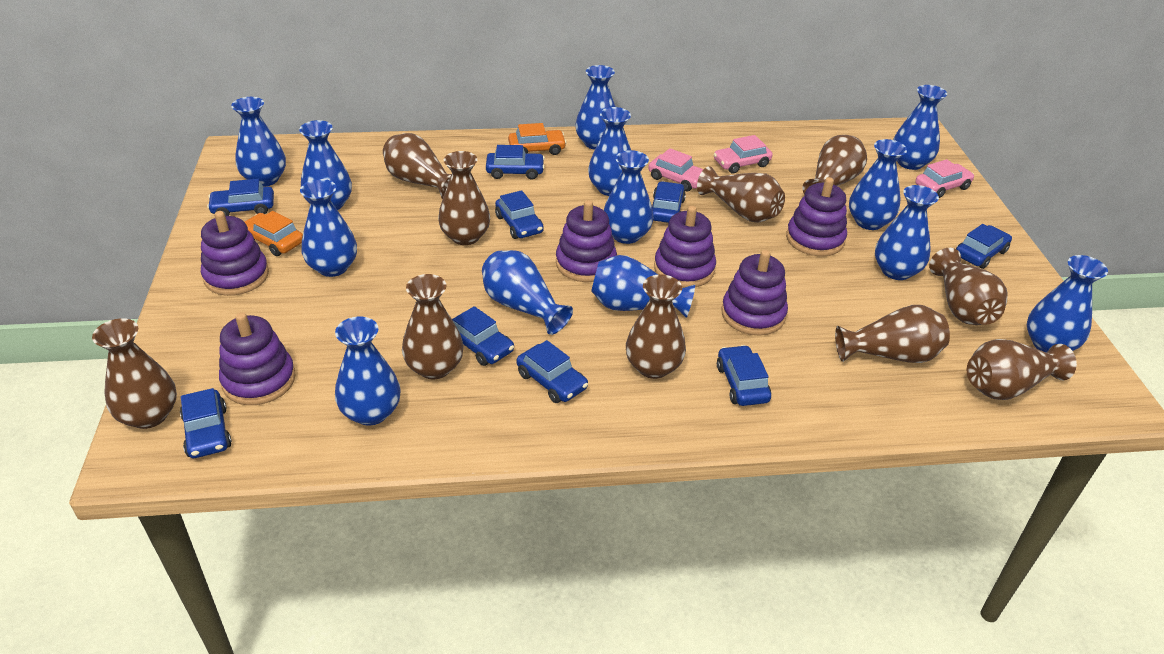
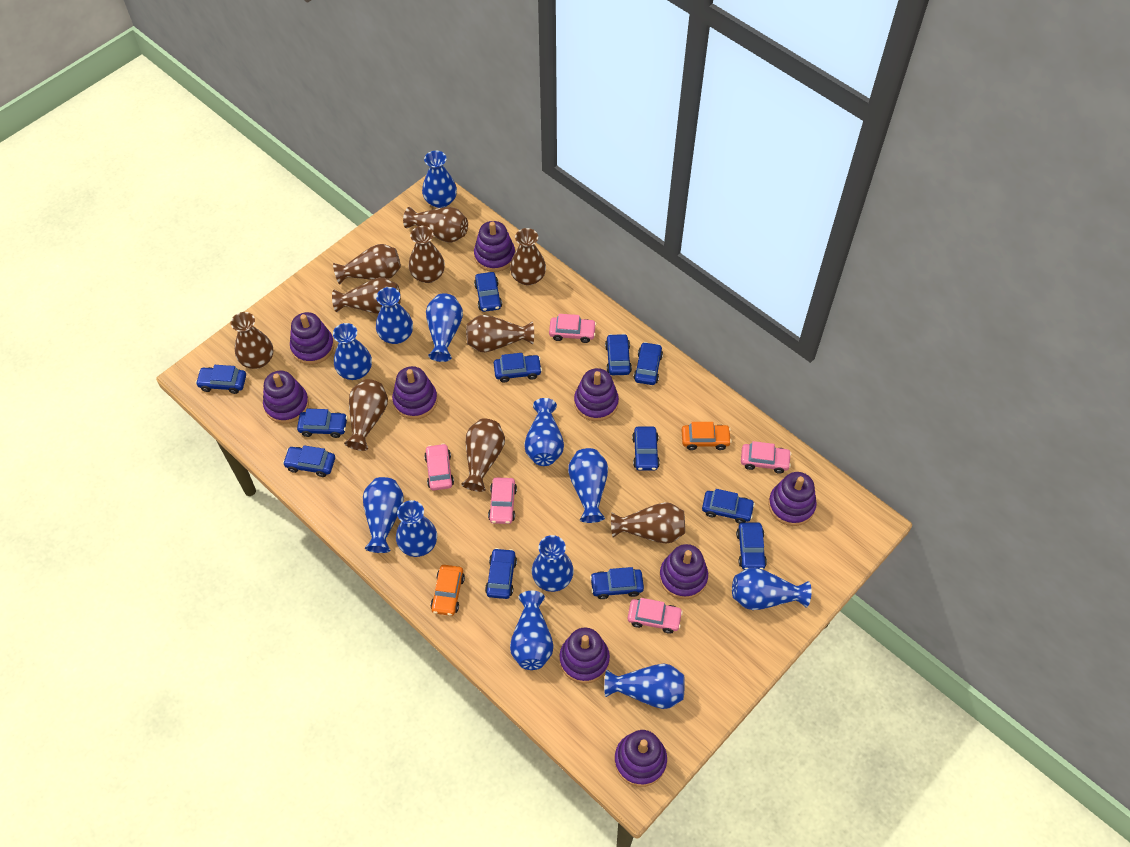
blue car: [180,388,232,458] [207,179,274,216] [452,306,514,366] [486,145,545,180] [495,190,544,239] [517,340,588,403] [652,181,686,223] [717,345,771,406] [956,224,1012,269] = 9 -> [196,365,246,394] [283,445,335,477] [297,409,348,438] [474,272,502,312] [485,548,517,599] [494,353,542,383] [590,567,644,599] [605,334,632,375] [632,427,660,471] [633,342,663,385] [702,489,755,524] [736,522,767,570] = 12
blue vase: [231,97,286,187] [299,120,352,210] [300,179,357,277] [335,317,401,426] [482,250,573,335] [575,65,616,150] [588,107,631,196] [591,255,695,318] [604,150,653,244] [849,139,907,230] [875,185,939,280] [893,85,947,170] [1027,255,1108,353] = 13 -> [333,323,372,380] [363,477,404,553] [376,287,413,344] [396,500,437,557] [422,151,457,208] [426,293,463,362] [510,591,553,670] [524,398,564,466] [532,535,574,592] [568,448,608,523] [604,664,685,709] [732,568,811,610] = 12
pink car: [648,148,703,191] [714,135,773,173] [915,159,974,198] = 3 -> [424,443,454,491] [488,477,517,524] [549,314,596,343] [627,598,683,634] [741,441,792,474] = 5
purple stacking toy: [201,211,269,296] [219,312,296,405] [556,200,617,282] [654,206,716,288] [721,250,788,336] [786,177,847,256] = 6 -> [263,371,309,424] [290,312,334,365] [392,366,438,419] [474,221,515,272] [559,628,610,684] [574,368,619,421] [614,730,667,787] [659,544,708,599] [768,472,817,526] = 9

